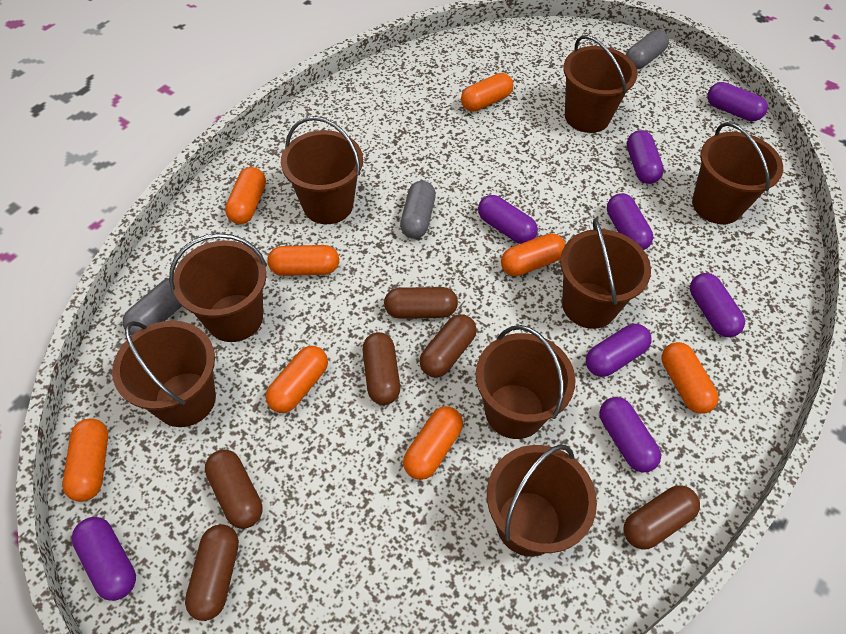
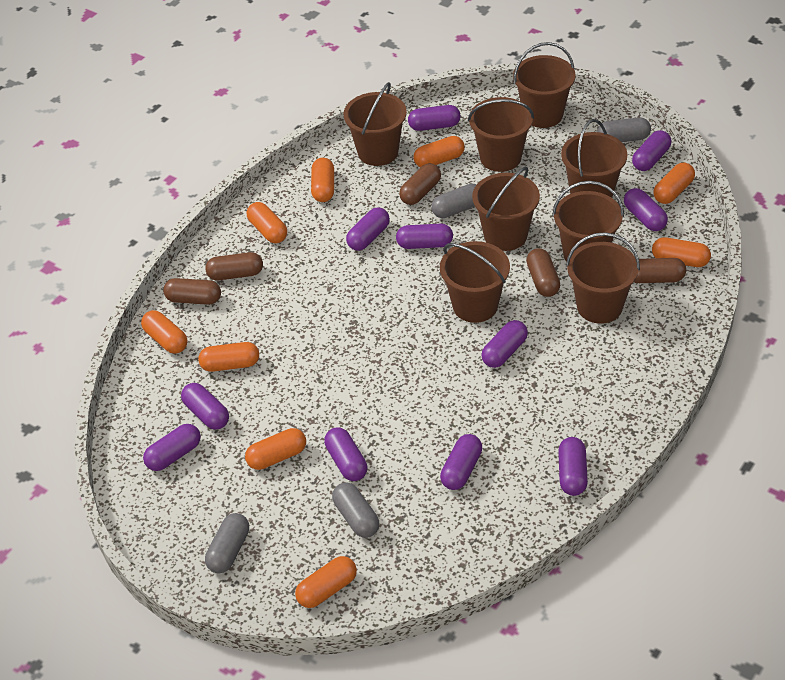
brown capsule: [185,524,239,621] [205,449,263,529] [363,332,400,405] [384,287,458,319] [419,314,477,377] [624,485,700,550] = 6 -> [163,278,221,305] [205,252,263,280] [399,163,441,205] [526,248,560,297] [634,258,686,283] = 5
grey capsule: [123,278,182,336] [400,181,436,239] [626,30,669,69] = 3 -> [205,513,249,573] [332,482,379,538] [431,183,476,218] [597,118,651,142] = 4
orange capsule: [63,419,108,502] [225,167,266,224] [266,346,328,413] [267,245,339,276] [403,406,463,480] [461,73,513,112] [501,233,565,276] [662,342,719,414] = 8 -> [141,310,187,354] [198,342,259,372] [245,428,306,470] [247,202,287,243] [295,556,357,608] [311,158,334,202] [414,136,465,167] [652,237,711,267] [653,163,695,204] = 9
purple capsule: [71,517,136,601] [478,195,538,244] [586,324,652,377] [599,397,661,473] [607,193,653,250] [627,130,664,184] [690,273,745,337] [707,82,768,121] = 8 -> [143,424,201,471] [181,383,229,430] [324,428,367,481] [346,207,390,251] [396,224,453,249] [408,105,460,131] [440,434,482,490] [481,320,528,368] [558,437,588,496] [624,188,668,231] [632,130,671,171] = 11

